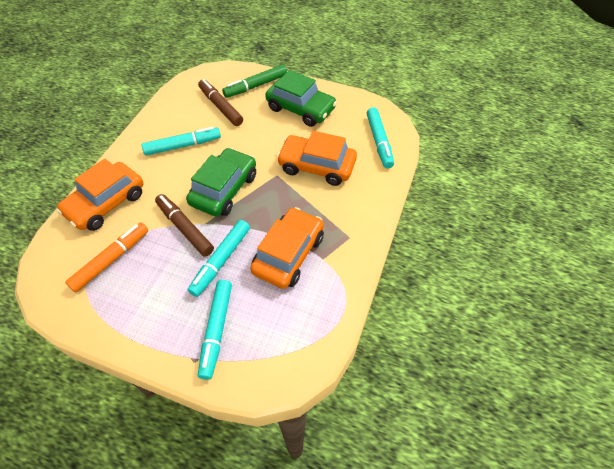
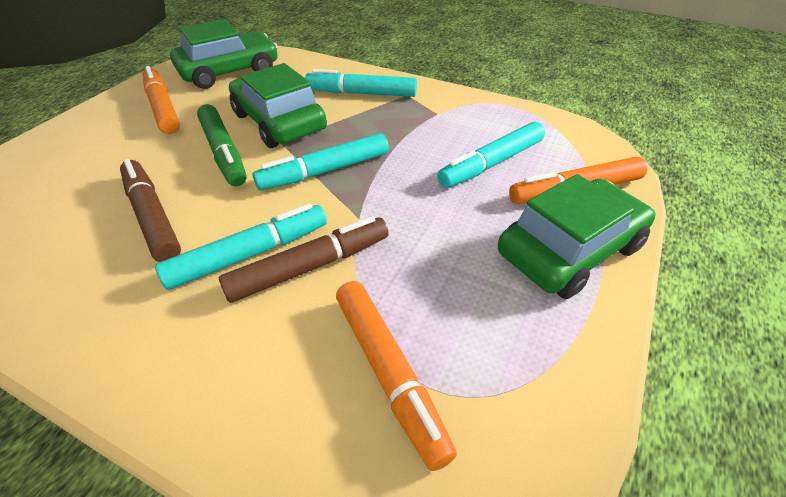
green car: [186,148,256,217] [265,70,337,127] = 2 -> [170,19,278,89] [229,63,327,148] [498,174,656,299] = 3
orange car: [56,159,143,231] [250,207,324,289] [277,131,357,186] = 3 -> none = 0
orange marker: [65,222,148,293] = 1 -> [142,66,180,134] [336,281,457,471] [509,157,647,204] = 3

